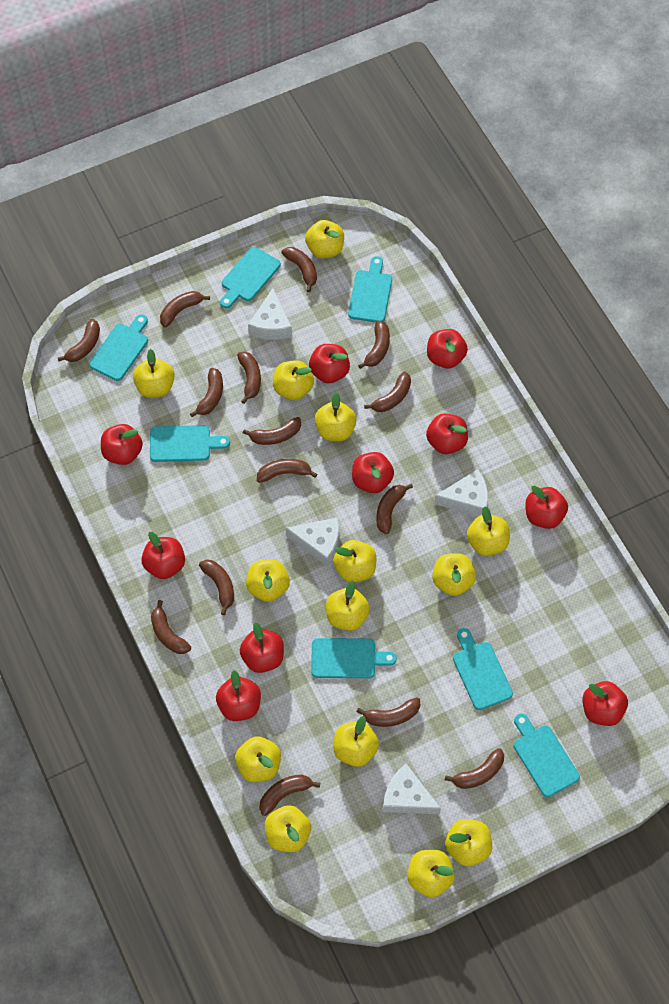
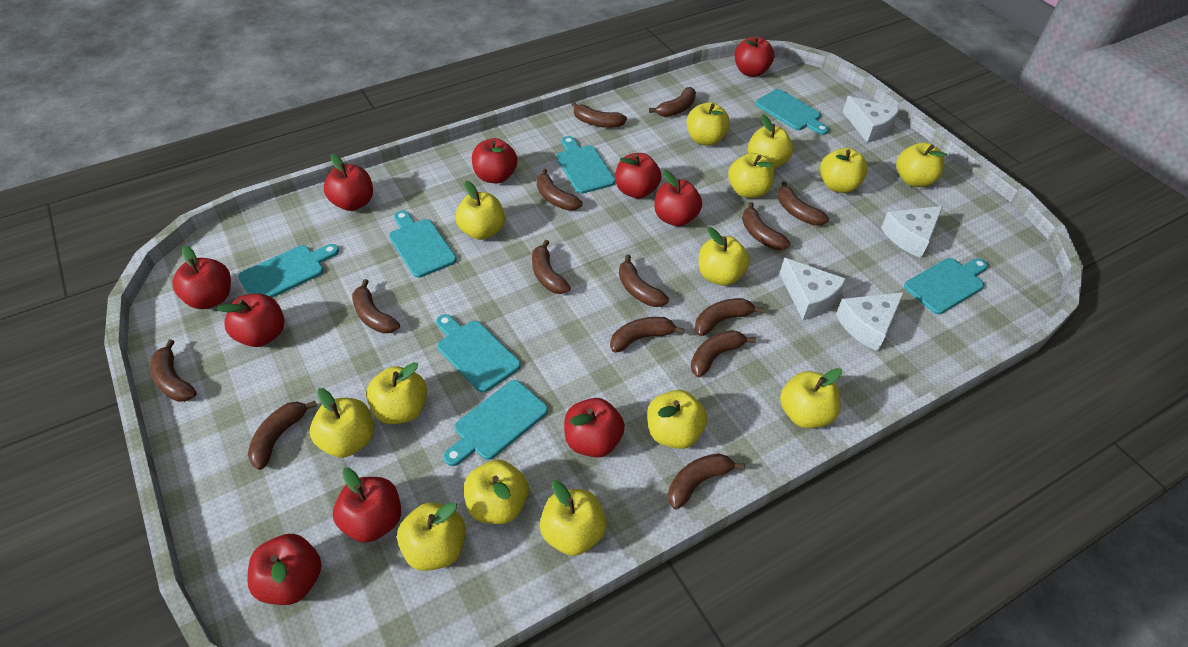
brown banana: [58,319,100,362] [151,600,191,654] [160,291,210,327] [190,368,223,417] [199,560,234,615] [237,352,261,404] [243,417,301,445] [257,459,317,483] [259,774,320,816] [281,247,317,292] [356,697,420,727] [358,321,390,369] [364,372,411,412] [376,484,413,534] [445,748,504,789] = 15 -> [150,339,197,402] [248,400,317,470] [352,279,400,334] [532,240,571,294] [537,168,583,211] [571,101,627,128] [610,317,685,353] [619,255,669,307] [649,87,696,117] [668,454,745,509] [691,330,756,377] [695,298,764,336] [742,202,790,250] [778,181,829,226] = 14

